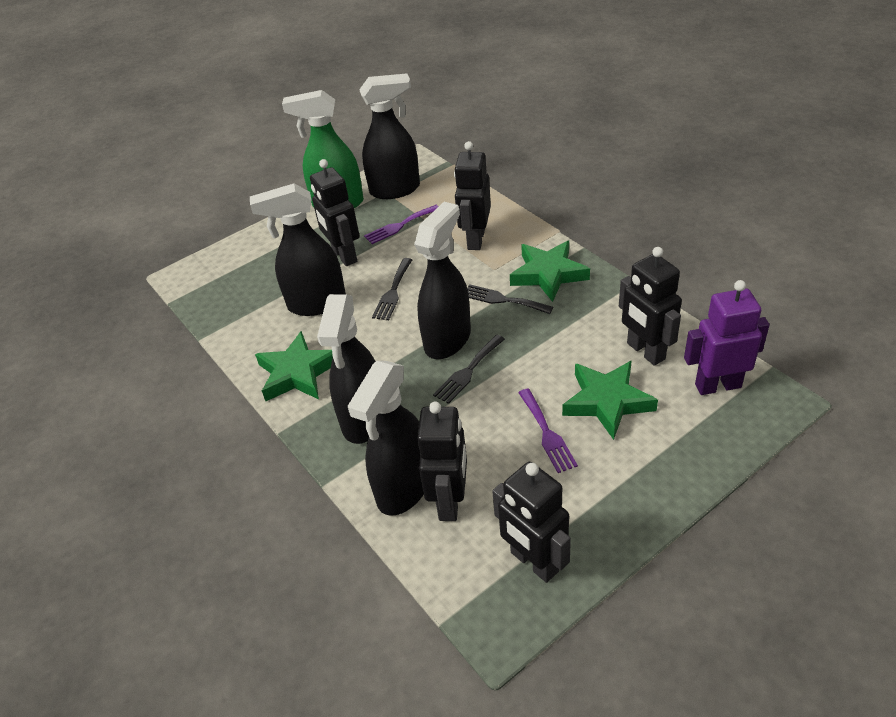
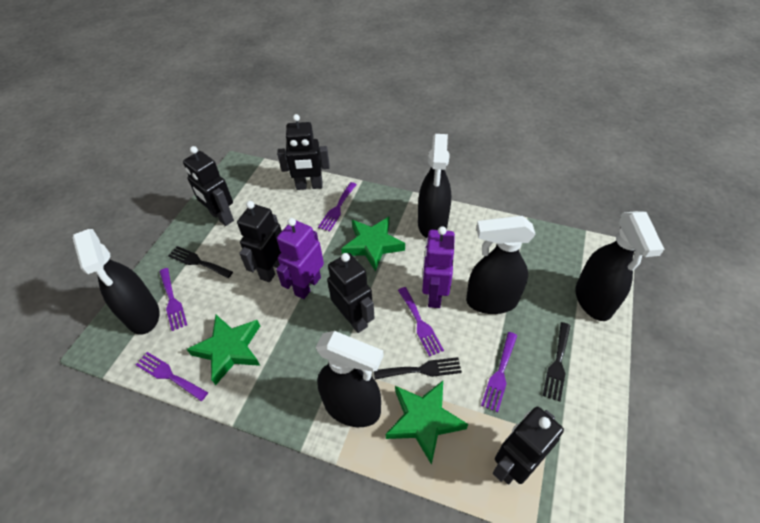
green spray bottle: [282,90,364,208] = 1 -> none = 0
purple fork: [364,205,439,244] [518,389,578,473] = 2 -> [135,352,208,401] [160,268,187,331] [318,182,357,232] [398,287,444,357] [481,332,518,412] = 5
purple robot: [684,280,769,395] = 1 -> [276,218,324,299] [422,226,455,308] = 2

